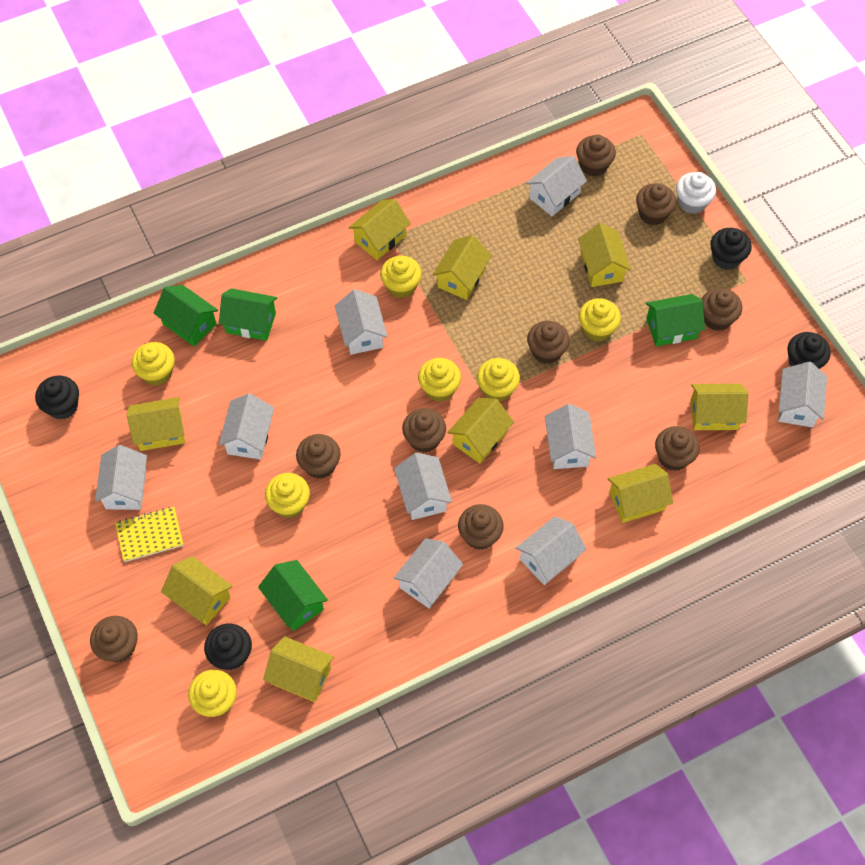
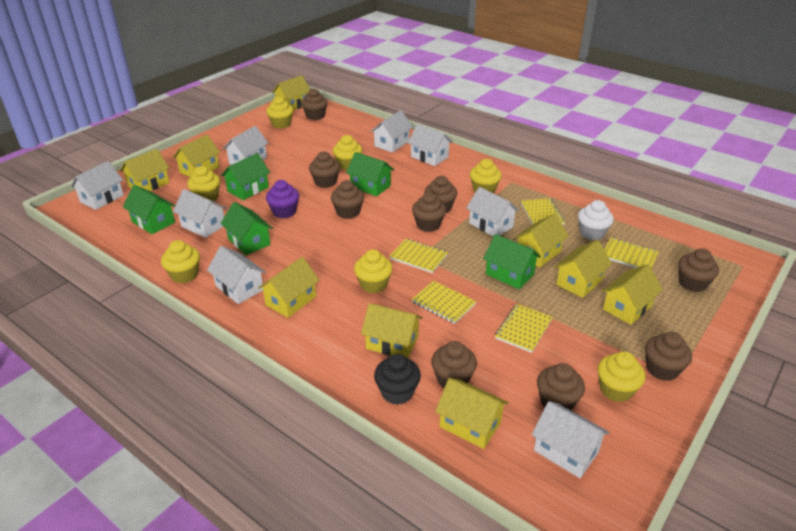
black cupcake: [35,376,79,419] [204,624,252,670] [710,228,752,270] [788,332,830,369] = 4 -> [374,354,421,405] = 1
green house: [153,285,218,346] [219,288,277,341] [258,560,328,631] [646,294,705,346] = 4 -> [123,185,175,234] [221,153,270,200] [221,202,273,255] [346,152,394,197] [483,234,541,289] = 5
purple cupcake: none = 0 -> [266,180,299,218] = 1
white house: [95,445,147,510] [219,393,274,460] [335,289,388,355] [394,453,452,520] [394,538,463,608] [516,516,586,585] [526,156,587,216] [545,404,596,469] [778,362,827,427] = 9 -> [71,161,124,210] [173,189,227,238] [207,246,266,304] [223,126,269,165] [371,110,413,153] [408,124,453,166] [467,187,519,237] [532,401,610,478] = 8
yellow notebook: [115,507,184,562] = 1 -> [389,239,448,273] [411,281,476,324] [495,304,553,353] [521,198,565,225] [604,237,659,268] = 5

